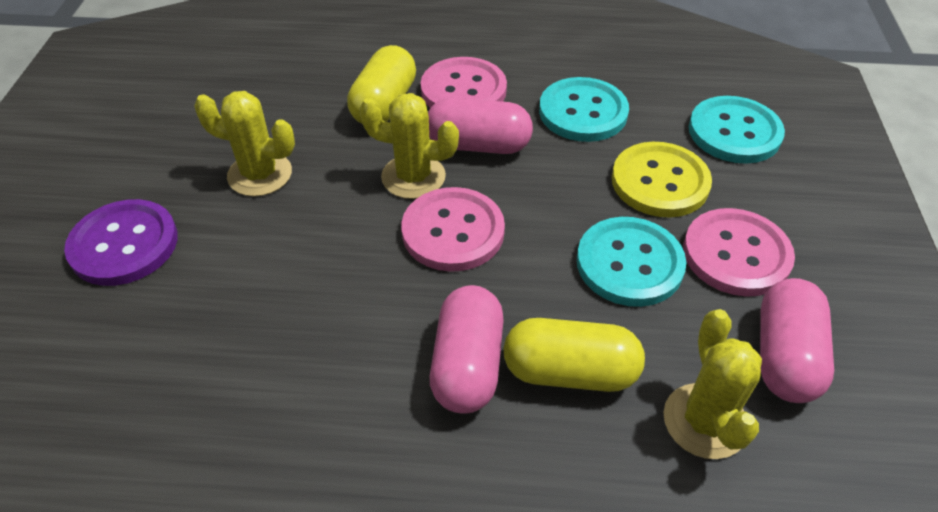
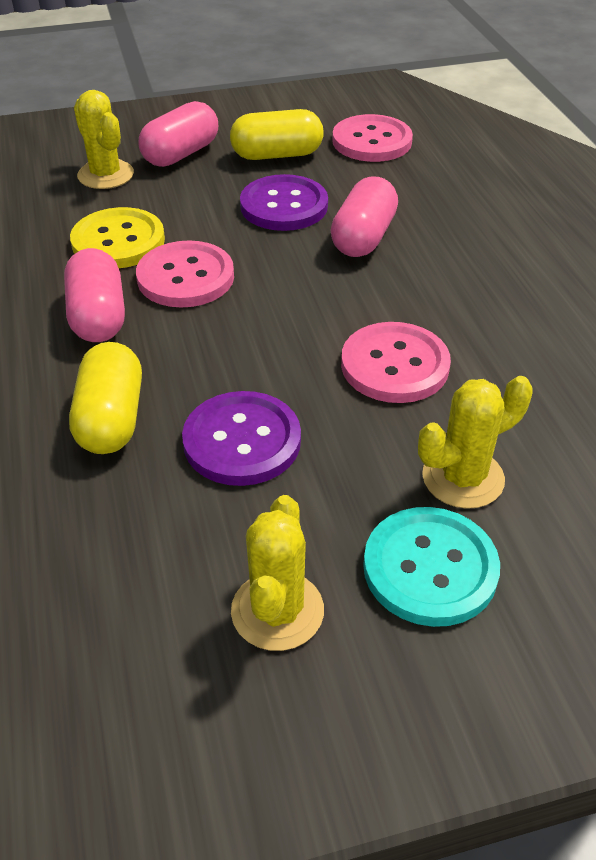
purple button: [64,199,178,286] = 1 -> [182,391,301,486] [240,174,328,231] = 2
turquoise button: [539,77,629,142] [577,217,686,307] [689,96,785,164] = 3 -> [363,507,500,627] = 1

